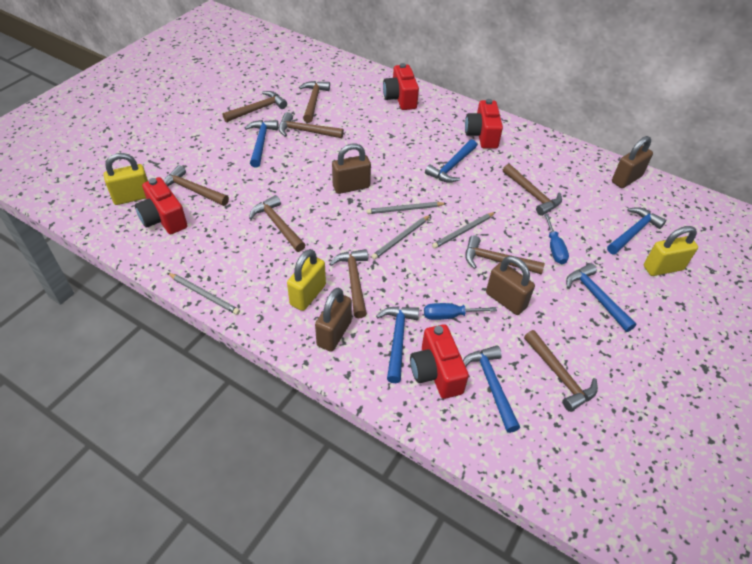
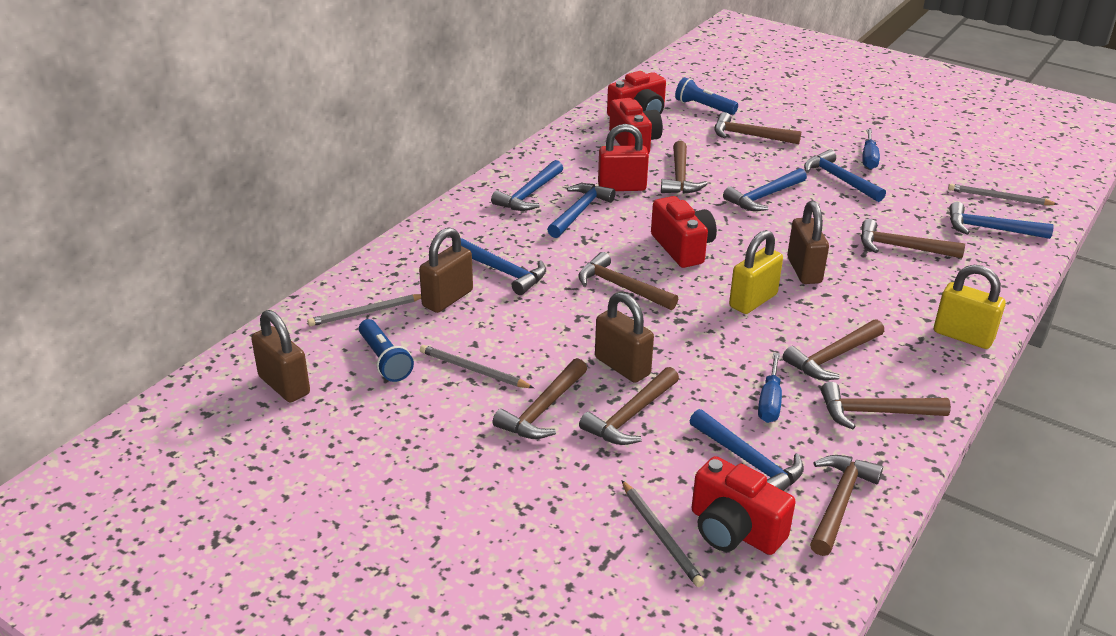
blue flashlight: none = 0 -> [359,319,414,382] [675,77,738,115] = 2
blue hammer: [245,120,278,168] [376,306,419,383] [425,139,477,183] [463,346,520,433] [566,263,636,332] [607,207,666,254] = 6 -> [460,238,546,295] [491,160,563,211] [547,183,616,238] [690,409,804,491] [723,168,807,211] [804,149,886,202] [949,202,1054,239] = 7
red padlock: none = 0 -> [598,124,649,191] = 1
yellow padlock: [104,153,148,205] [287,249,326,311] [644,226,698,276] = 3 -> [729,230,783,314] [934,265,1006,349] = 2

